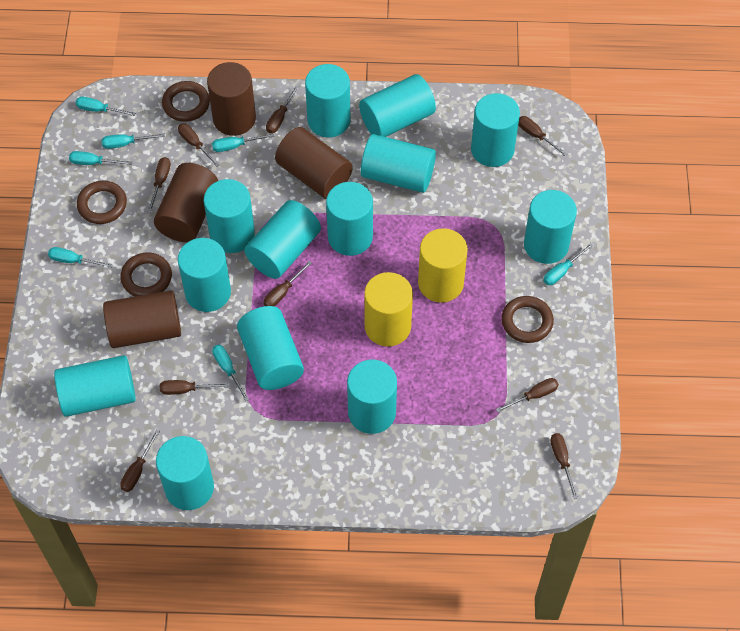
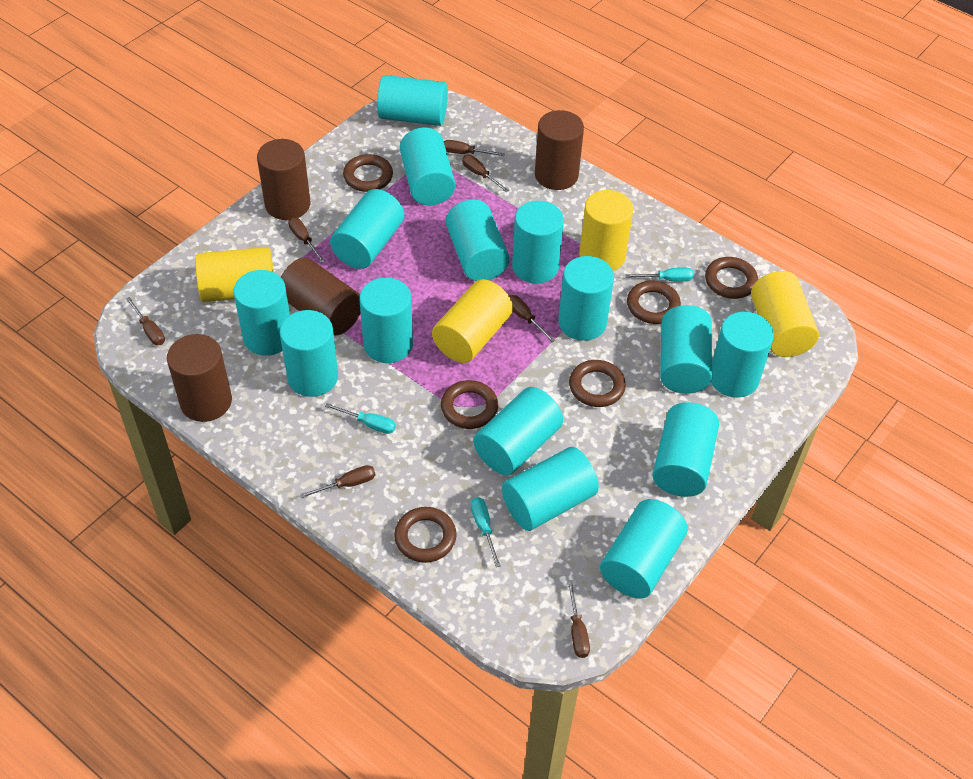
brown ring: [77,180,127,224] [121,252,172,296] [162,81,210,122] [501,296,554,343] = 4 -> [343,154,393,192] [394,507,457,563] [441,380,498,429] [569,360,626,407] [627,281,681,324] [705,257,758,299] = 6
brown screwdriver: [120,430,160,492] [148,157,171,212] [160,380,229,395] [178,123,219,167] [263,261,312,307] [266,85,299,133] [496,378,559,412] [518,116,568,156] [550,433,578,499] = 9 -> [126,297,165,345] [288,217,325,263] [300,465,375,498] [444,140,505,156] [462,155,509,192] [509,295,555,342] [567,580,590,658] = 7
turquoise cylinder: [54,355,136,417] [156,436,214,510] [178,238,231,312] [204,179,255,253] [237,306,304,390] [244,200,321,279] [305,64,350,137] [326,182,373,256] [347,360,397,434] [359,74,436,137] [361,134,436,193] [471,93,520,167] [524,190,577,264] = 13 -> [233,270,290,356] [280,310,338,397] [330,189,404,269] [359,278,413,363] [377,75,448,126] [400,127,455,205] [446,200,510,281] [473,387,563,476] [502,447,599,531] [512,201,564,284] [558,256,614,341] [600,499,688,599] [652,402,719,497] [660,305,712,394] [711,312,774,398] = 15
turquoise screwdriver: [48,247,112,268] [69,151,132,165] [76,96,136,116] [102,133,165,149] [212,133,275,152] [212,345,249,401] [543,243,593,285] = 7 -> [325,403,396,434] [471,497,501,567] [625,267,694,281] = 3
yellow cylinder: [364,272,413,347] [418,228,468,303] = 2 -> [195,247,274,302] [432,279,513,363] [579,190,633,271] [751,271,819,357] = 4

